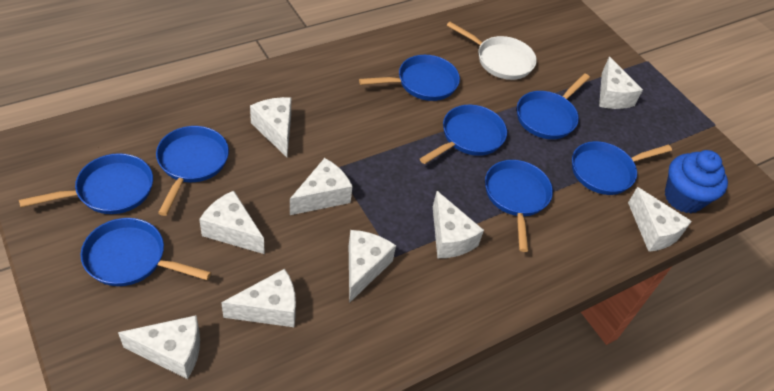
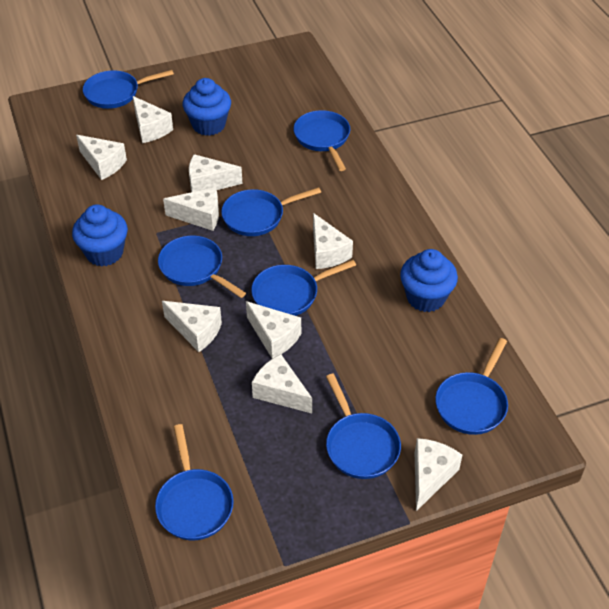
blue cupcake: [665,150,728,213] = 1 -> [72,204,128,267] [183,78,231,136] [400,249,458,312] = 3
white pan: [446,22,537,80] = 1 -> none = 0

